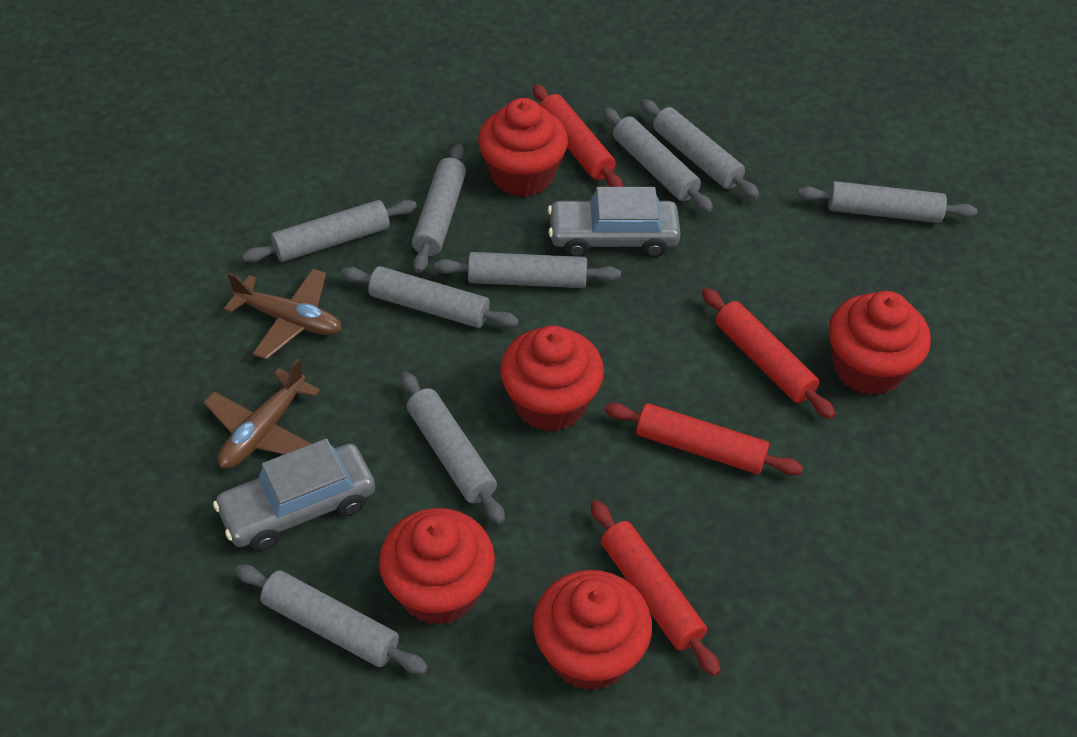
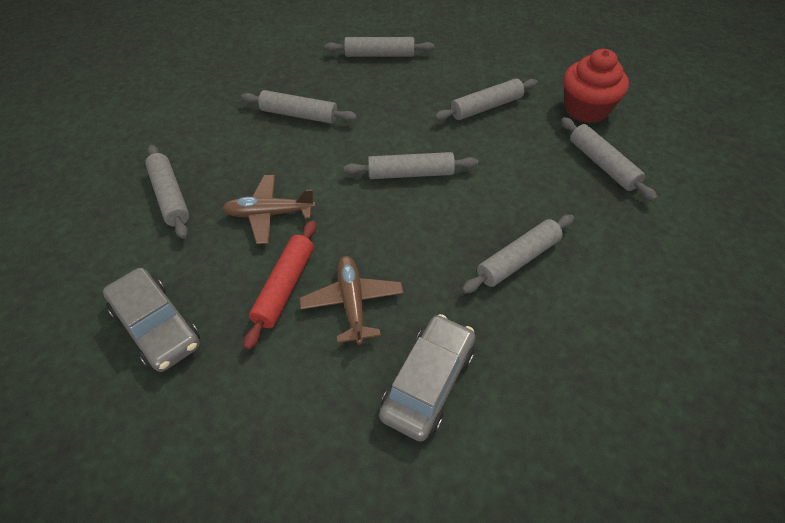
grey rolling pin: [235,565,428,674] [242,200,417,263] [341,266,519,328] [401,371,505,524] [412,144,466,273] [434,252,621,288] [603,108,713,212] [641,99,760,199] [798,181,977,223] = 9 -> [145,145,189,239] [241,90,357,124] [325,37,434,57] [344,152,478,179] [435,79,538,120] [462,215,574,294] [561,117,658,201] = 7
red cupcake: [379,508,495,625] [478,98,568,197] [500,325,604,432] [533,570,652,691] [829,291,931,395] = 5 -> [564,49,629,123] = 1
red rolling pin: [533,84,623,187] [591,500,720,676] [605,403,803,475] [702,288,835,419] = 4 -> [244,220,316,349] = 1

